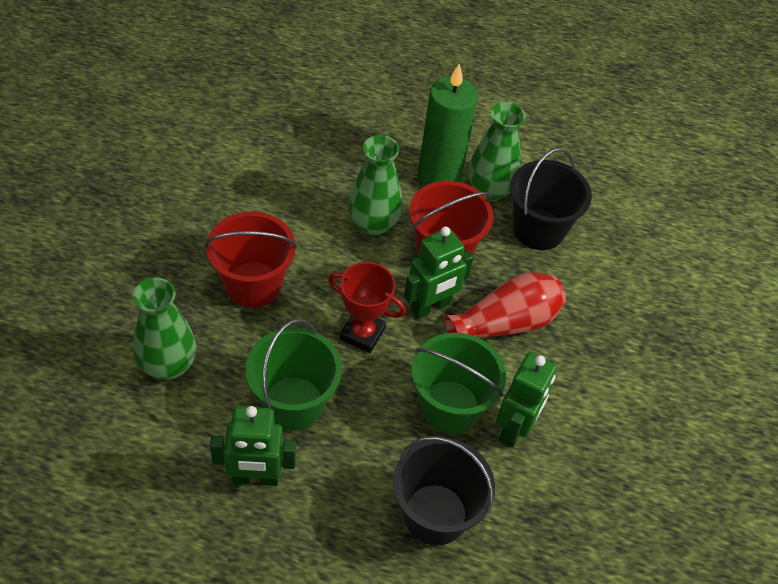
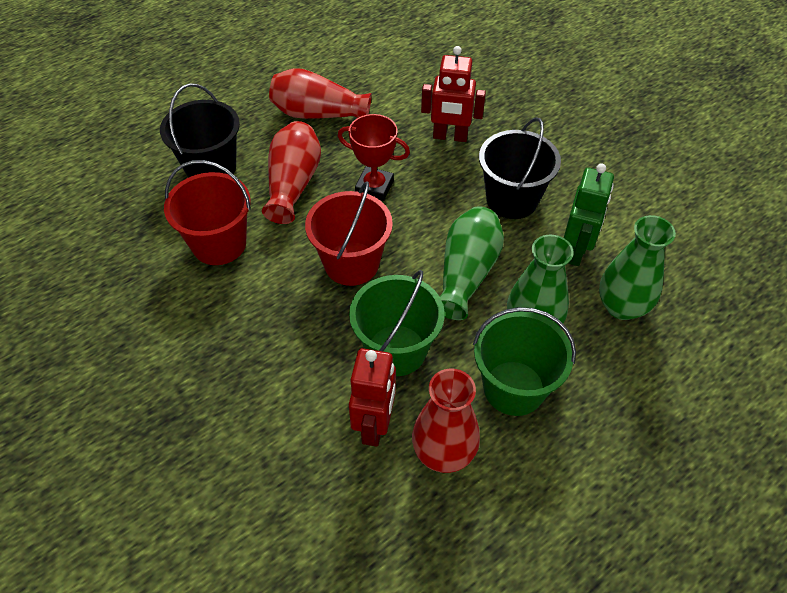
green candle: [417,64,478,187] = 1 -> none = 0
green robot: [210,406,296,486] [404,227,474,319] [496,352,557,448] = 3 -> [564,163,614,266] = 1
red robot: none = 0 -> [349,348,396,447] [421,46,486,142] = 2
red vase: [445,272,566,338] = 1 -> [262,121,321,224] [269,68,372,119] [412,368,480,473] = 3

